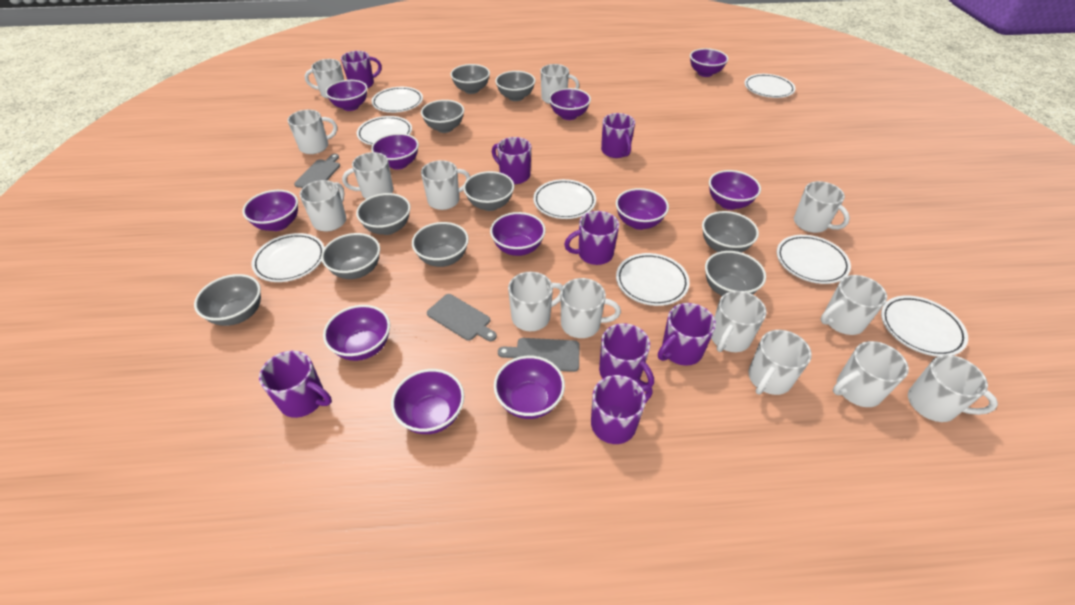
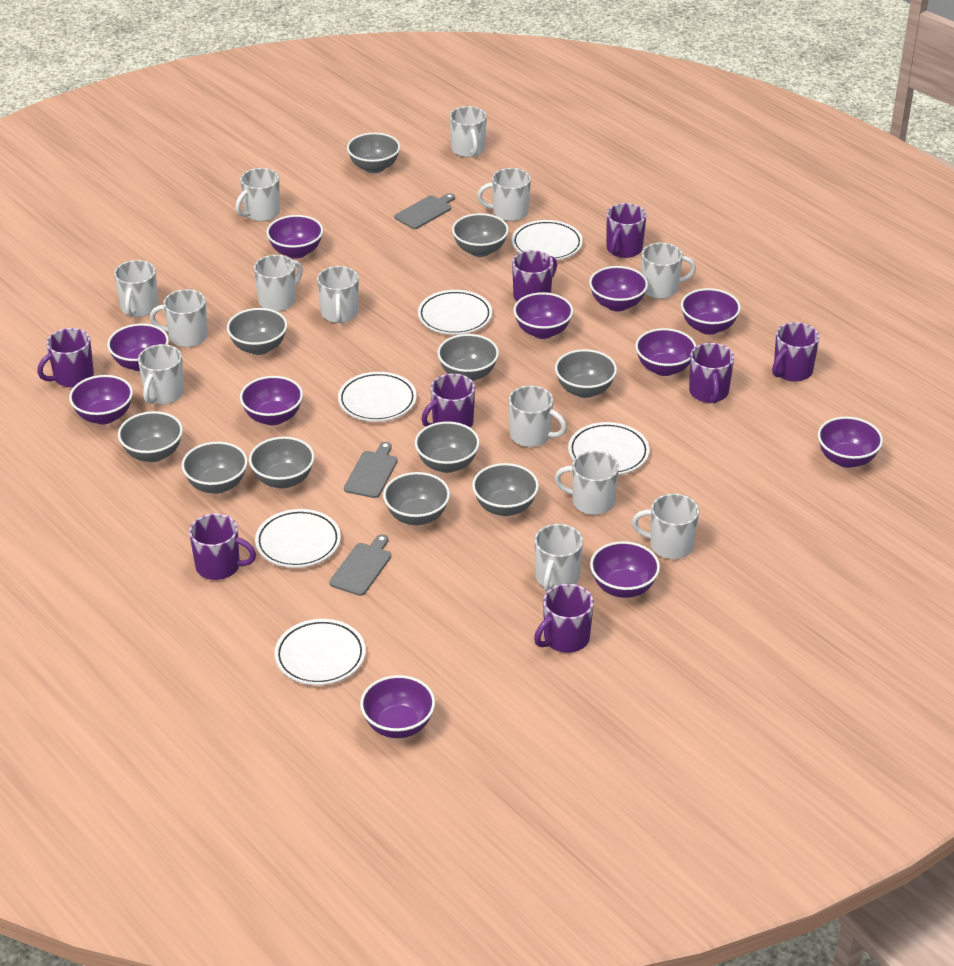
grey bowl: [194,274,261,326] [321,233,380,279] [356,193,411,235] [412,222,469,267] [421,100,464,133] [450,64,490,94] [463,171,514,211] [495,71,536,101] [702,211,759,253] [705,251,766,296] = 10 -> [118,411,183,462] [182,442,248,494] [227,308,287,355] [249,437,315,489] [347,133,400,173] [383,472,450,525] [415,421,480,473] [437,334,499,381] [452,213,509,257] [472,463,539,516] [555,349,617,398] = 11
white mug: [287,110,337,154] [300,180,346,231] [305,59,344,99] [342,152,393,199] [421,160,470,210] [508,272,563,331] [541,64,579,104] [560,278,621,338] [711,291,767,352] [748,330,812,395] [794,181,850,233] [821,275,887,335] [833,341,909,407] [908,355,998,422] = 14 -> [114,260,158,317] [138,344,184,404] [150,289,208,347] [235,168,280,221] [254,255,303,311] [317,266,359,323] [449,106,487,157] [477,168,531,221] [508,385,567,447] [534,524,583,592] [554,451,619,515] [632,494,699,559] [641,243,696,299] = 13
white plate: [252,233,325,282] [357,116,412,145] [371,87,423,113] [533,179,596,219] [616,253,690,306] [744,74,796,98] [777,235,851,284] [881,296,968,356] = 8 -> [255,509,341,568] [274,619,366,685] [338,372,417,422] [418,290,492,335] [512,220,583,260] [568,422,650,475] = 6

